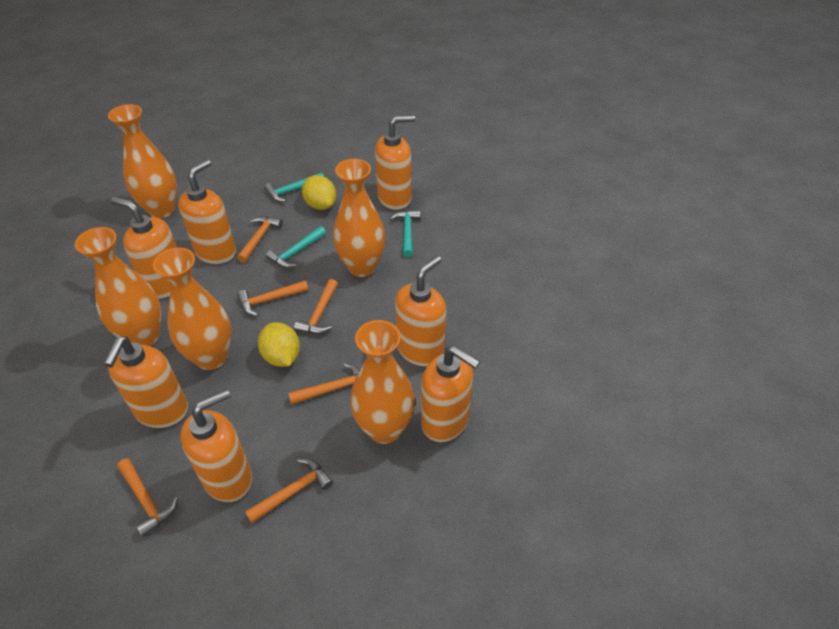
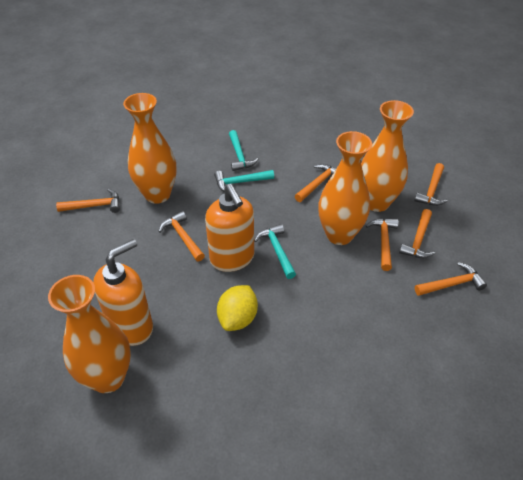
orange hammer: [117,458,178,537] [237,216,283,263] [237,280,308,316] [245,459,333,523] [288,363,360,405] [294,279,338,334] = 6 -> [56,189,120,213] [158,211,205,262] [295,164,336,202] [366,218,399,271] [399,209,435,258] [414,163,448,206] [415,262,487,296] = 7
orange soap dispenser: [104,336,188,428] [111,197,177,299] [178,159,236,264] [180,389,252,502] [375,115,415,210] [395,256,446,366] [421,345,480,442] = 7 -> [93,239,153,346] [205,184,254,272] = 2
orange vase: [75,227,161,346] [108,104,177,218] [153,248,232,370] [333,159,385,277] [350,320,415,444] = 5 -> [48,275,131,393] [123,93,176,204] [318,131,372,245] [361,100,414,212] = 4
yellow lemon: [258,322,300,367] [302,175,336,210] = 2 -> [217,285,258,331] = 1

